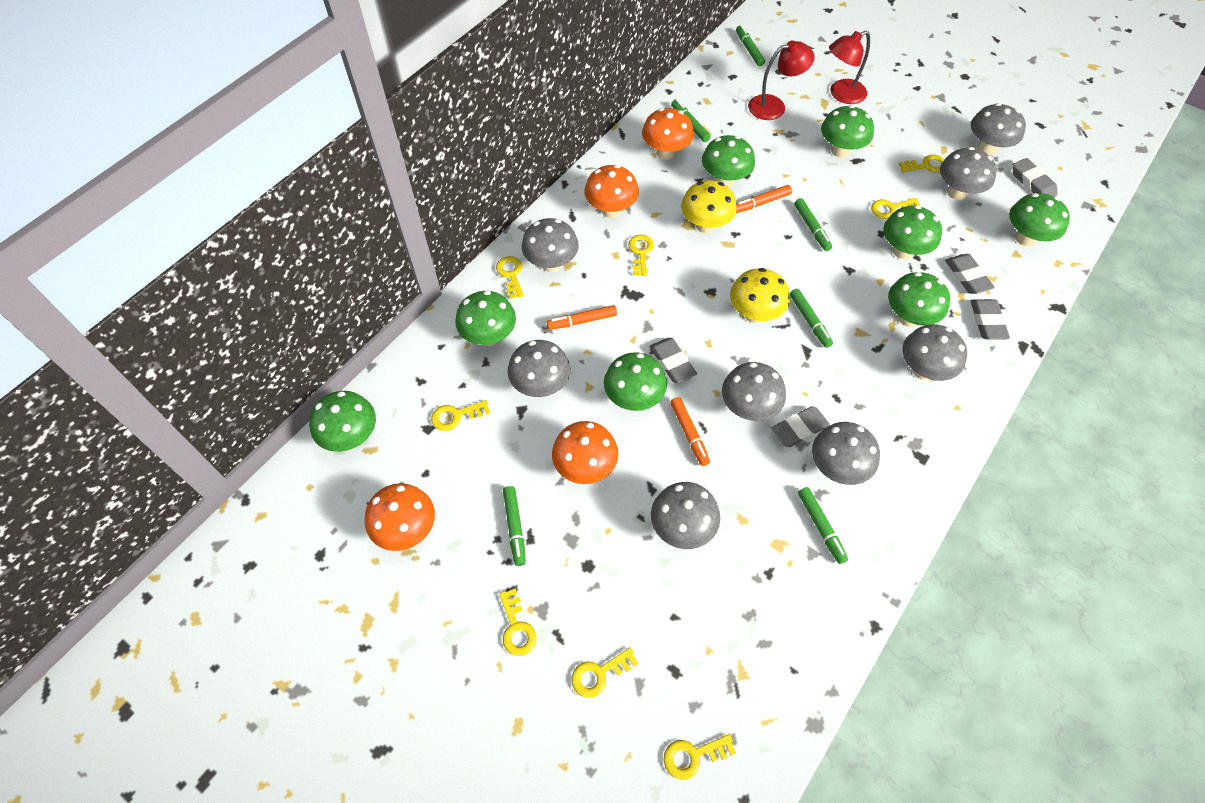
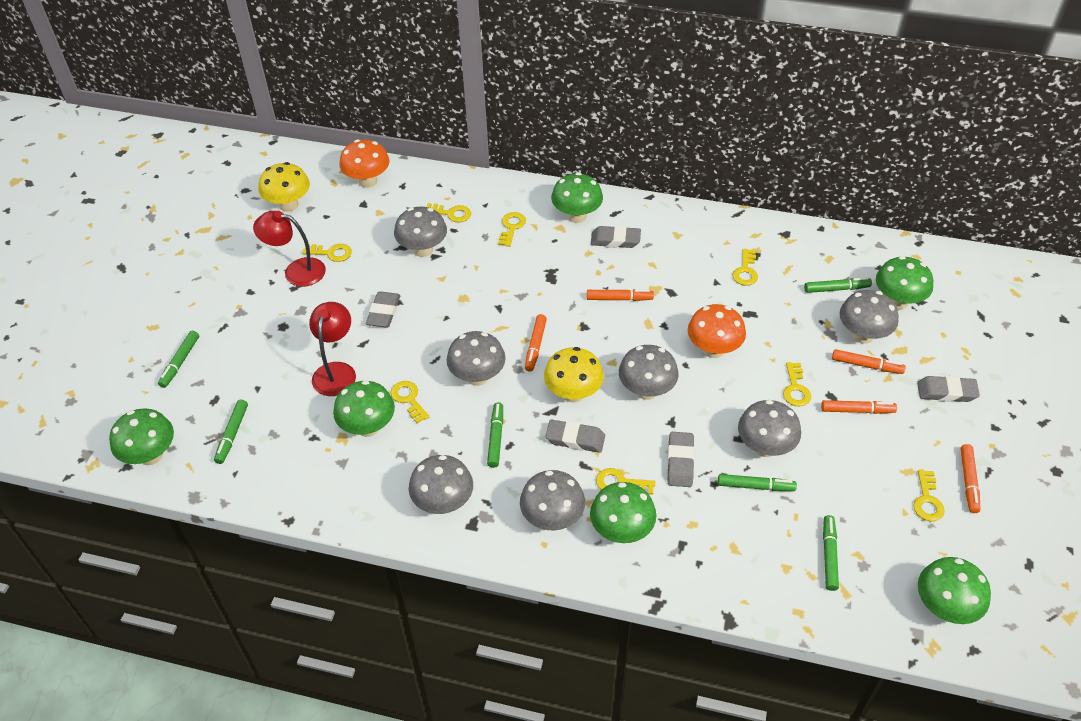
green mushroom: [309,391,376,452] [455,290,516,346] [604,352,667,411] [702,135,755,187] [821,105,874,158] [884,205,942,259] [888,272,950,327] [1009,193,1070,247] = 8 -> [109,409,174,465] [333,380,395,437] [551,173,603,223] [590,482,656,543] [876,256,933,309] [918,557,991,624] = 6
grey mushroom: [508,340,570,397] [521,218,579,272] [651,482,720,549] [722,362,786,421] [812,422,880,485] [903,324,967,381] [940,147,997,200] [971,103,1026,156] = 8 -> [394,207,447,257] [409,455,473,514] [446,331,506,386] [520,470,585,530] [619,345,679,400] [738,400,801,457] [840,290,898,344] = 7
orange marker: [547,305,617,330] [670,397,710,466] [736,185,792,213] = 3 -> [525,314,547,372] [587,289,654,301] [821,400,897,414] [832,349,906,374] [961,444,980,513] = 5
orange mushroom: [365,483,435,551] [552,421,618,484] [584,165,639,218] [642,108,694,160] = 4 -> [339,139,390,188] [688,304,746,358] = 2

